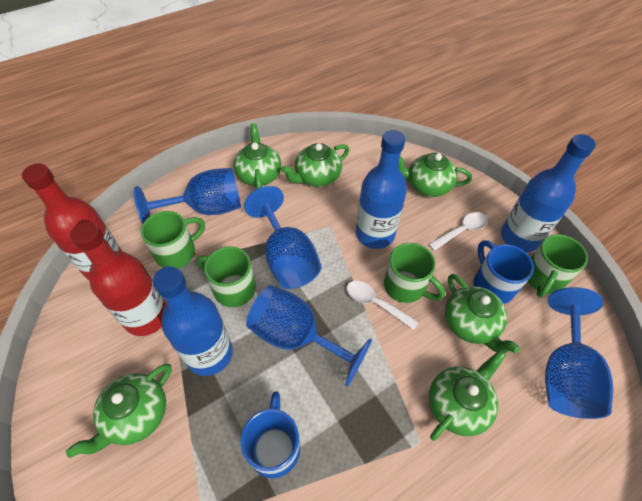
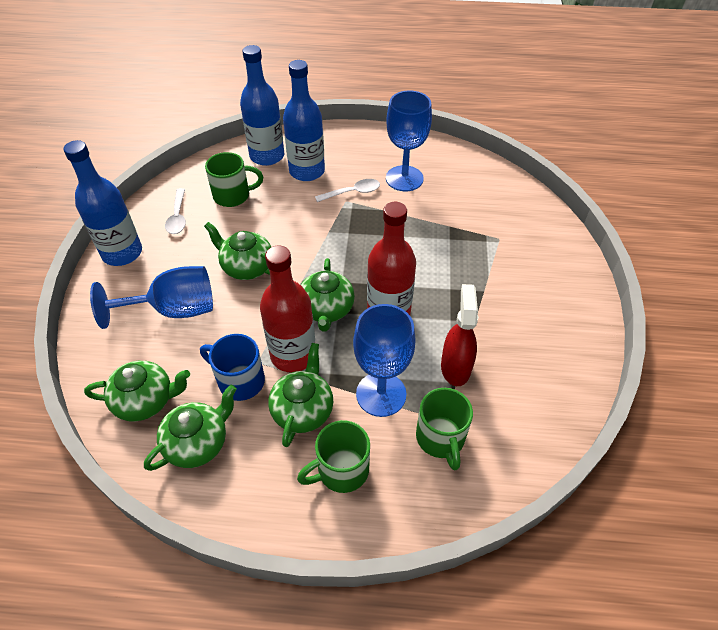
blue goblet: [134,168,241,224] [244,186,321,289] [246,285,372,387] [545,287,613,419] = 4 -> [90,266,213,329] [353,304,416,417] [386,91,432,191] = 3
blue mug: [241,391,300,478] [474,240,534,304] = 2 -> [200,334,265,401] = 1
green mug: [141,211,205,269] [197,246,256,307] [384,243,445,303] [527,234,588,298] = 4 -> [205,152,263,207] [297,420,370,493] [416,388,473,470] = 3
green teapot: [66,364,172,458] [234,123,281,189] [281,143,349,187] [399,153,472,197] [429,350,506,441] [445,274,520,354] = 6 -> [84,361,190,421] [144,385,237,471] [204,222,271,280] [268,343,333,447] [301,258,355,331] = 5
red spray bottle: none = 0 -> [441,284,478,386] = 1

